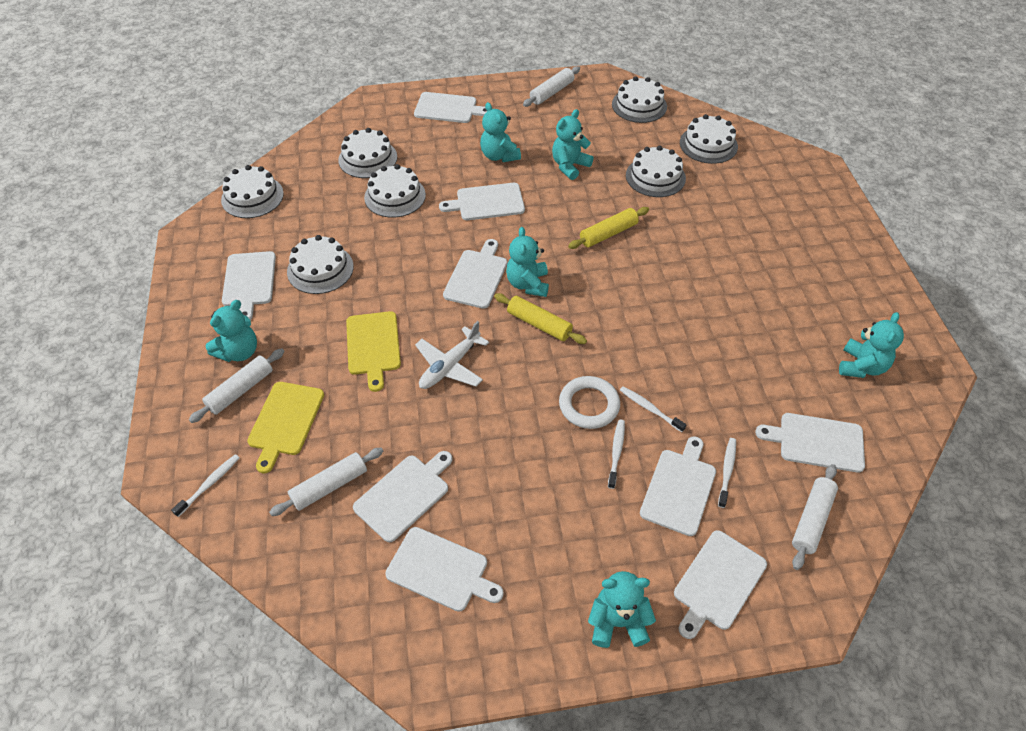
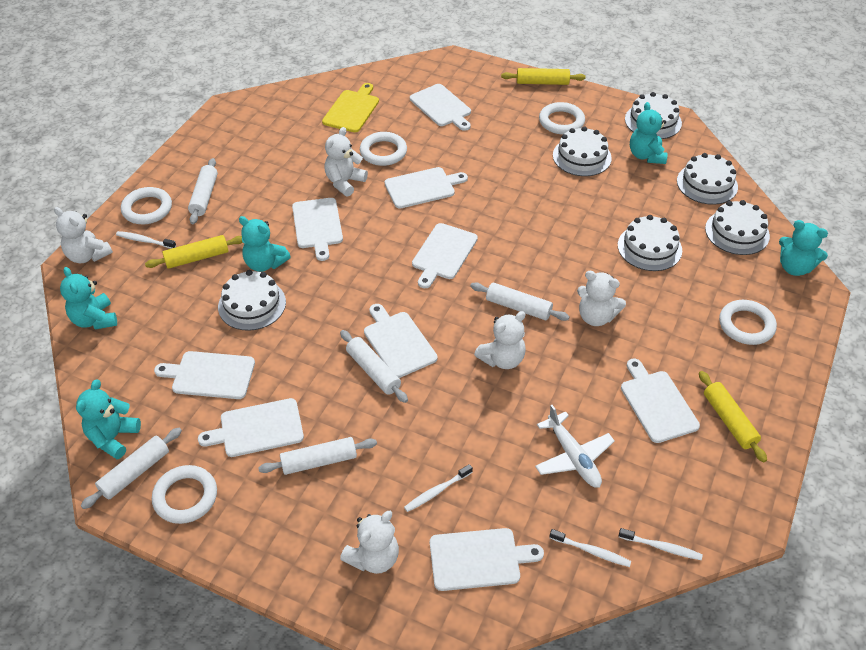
turquoise teddy bear: [206,300,257,362] [480,102,521,162] [506,227,549,297] [552,109,594,180] [588,571,656,648] [839,312,904,378] = 6 -> [60,267,117,330] [76,379,141,459] [239,216,291,272] [630,102,668,164] [779,220,828,276] = 5
white cake: [221,165,284,218] [287,235,354,294] [338,128,397,178] [364,164,426,218] [612,77,667,123] [626,146,686,197] [680,114,738,164] = 7 -> [218,270,286,331] [553,126,612,176] [618,215,682,271] [625,92,682,139] [677,153,738,205] [705,200,770,255] = 6
white ring: [559,376,620,429] = 1 -> [121,187,172,224] [152,465,217,524] [360,132,407,166] [539,102,585,134] [719,300,777,345] = 5
white rolling pin: [189,348,285,423] [269,448,383,516] [523,66,580,107] [792,464,838,570] = 4 -> [81,428,182,509] [188,158,218,224] [258,437,377,475] [340,330,408,403] [470,282,570,321] = 5
white teddy bear: none = 0 -> [54,207,113,263] [324,127,368,197] [340,511,399,574] [474,311,526,369] [577,271,626,326] = 5
yellow cutting board: [247,382,324,473] [346,311,401,392] = 2 -> [322,83,379,132] = 1
yellow rolling pin: [494,293,587,344] [568,207,649,249] = 2 -> [145,235,243,269] [501,68,586,85] [699,371,767,462] = 3

